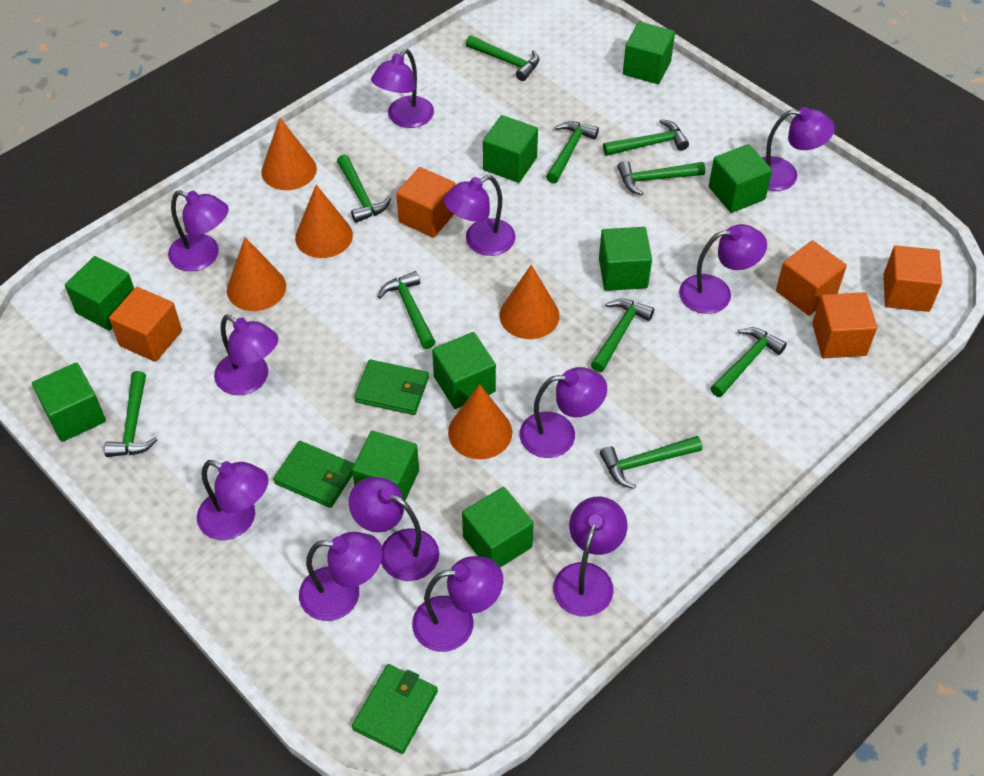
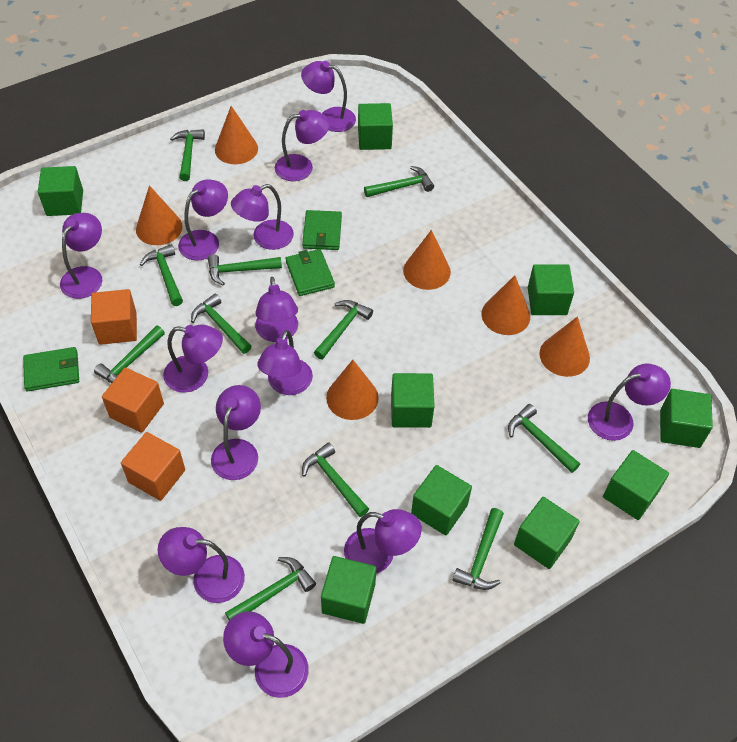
green hammer: [104,371,158,457] [337,154,391,223] [378,271,436,349] [466,35,539,81] [546,121,599,183] [591,299,654,372] [600,436,702,489] [603,119,689,156] [617,161,705,195] [710,327,787,397] = 10 -> [94,325,165,383] [140,244,183,306] [170,129,205,181] [191,293,251,354] [208,254,282,286] [225,557,316,621] [302,442,369,517] [314,300,373,359] [364,166,434,197] [453,508,504,590] [508,404,580,473] = 11
orange cone: [227,237,286,311] [261,118,317,190] [295,185,353,258] [448,384,512,459] [499,265,560,339] = 5 -> [136,185,183,245] [215,106,258,164] [326,360,379,420] [403,230,451,290] [481,275,530,335] [539,317,590,377] = 6
orange cube: [109,287,182,362] [396,167,455,238] [776,240,847,316] [812,292,877,358] [883,245,942,312] = 5 -> [91,289,137,345] [102,368,164,433] [121,432,185,501] = 3
purple lamp: [168,190,229,271] [197,460,268,540] [214,314,278,395] [299,532,383,621] [349,477,439,581] [371,49,434,128] [412,556,503,652] [444,175,516,256] [520,367,607,458] [553,497,628,617] [679,224,767,314] [762,107,835,191] = 12 -> [60,213,102,299] [158,527,245,603] [163,324,223,393] [178,179,228,261] [211,385,261,480] [223,611,309,698] [231,184,294,250] [255,277,298,342] [257,330,313,395] [275,110,330,181] [301,61,356,132] [344,509,422,573] [588,364,671,441] = 13

